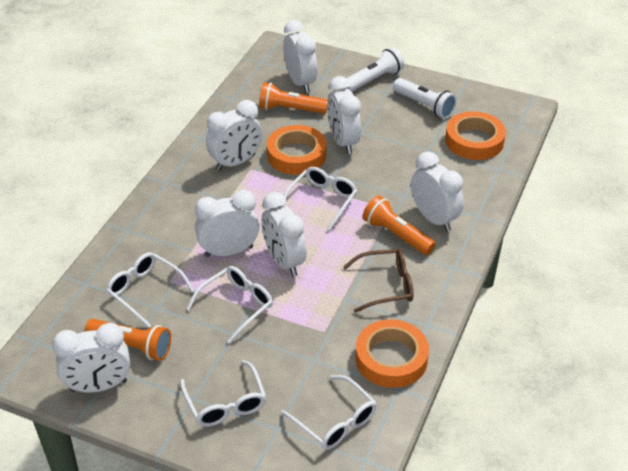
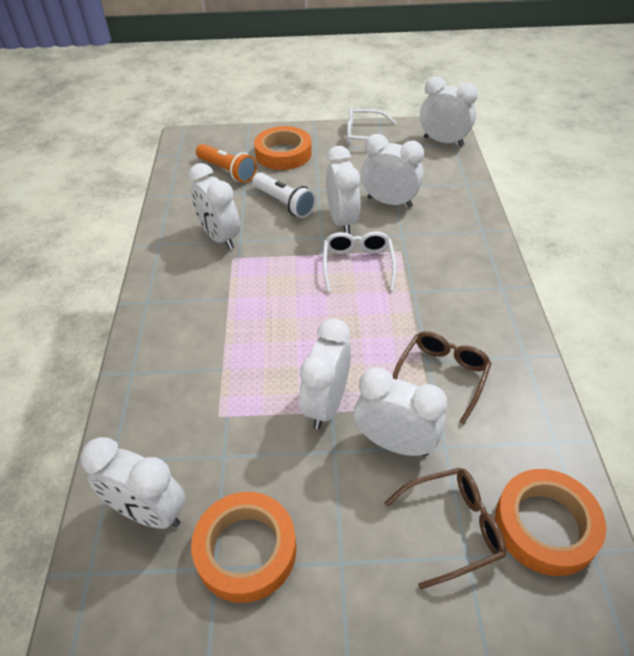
brown glasses: [343,249,414,313] = 1 -> [384,468,506,589] [393,331,492,425] = 2
orange flashlight: [85,319,171,361] [259,82,328,114] [363,196,435,255] = 3 -> [196,144,257,183] = 1
white flashlight: [344,47,404,92] [393,78,457,119] = 2 -> [252,173,316,218] = 1
white glasses: [106,252,195,328] [180,360,266,427] [187,266,273,343] [281,375,377,450] [283,167,358,231] = 5 -> [323,231,397,292] [347,107,396,145] = 2

